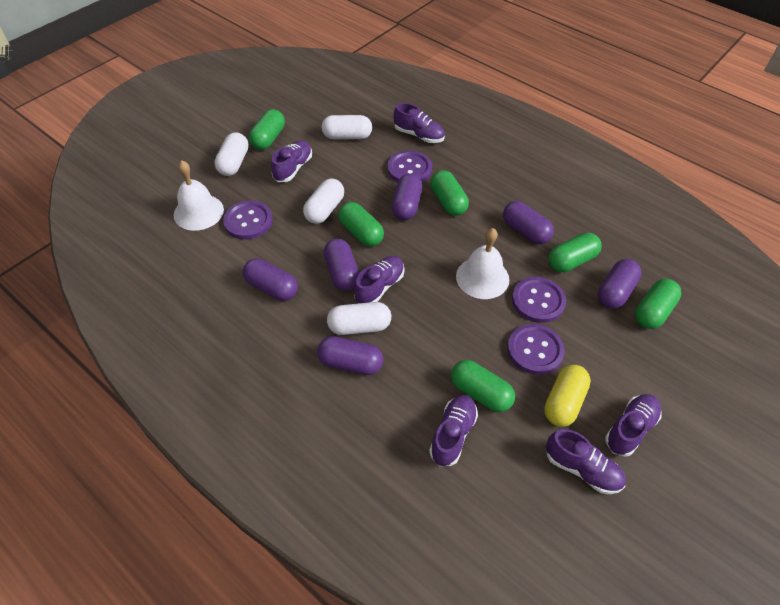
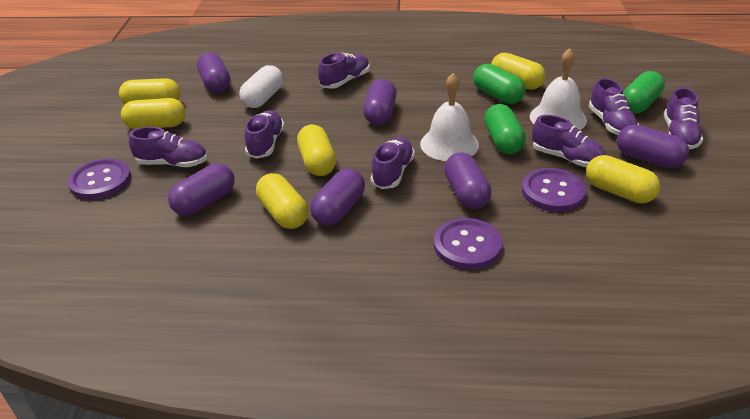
green capsule: [249,109,285,150] [338,202,384,247] [430,170,469,216] [451,360,515,412] [548,233,602,272] [635,279,681,329] = 6 -> [473,64,525,104] [484,104,526,154] [623,71,665,114] = 3
purple button: [223,200,273,240] [387,151,432,182] [507,324,565,375] [512,277,566,323] = 4 -> [68,158,131,200] [434,218,502,270] [522,168,586,212] = 3
purple shoe: [271,140,312,182] [354,256,404,303] [393,103,445,143] [429,395,478,466] [546,429,626,494] [605,394,662,457] = 6 -> [129,127,207,167] [244,110,285,159] [318,53,370,89] [371,137,415,189] [532,115,606,167] [589,78,639,135] [664,87,703,149] = 7
white capsule: [215,132,249,176] [303,178,344,224] [322,115,372,139] [327,302,391,335] = 4 -> [239,65,283,108] = 1
yellow capsule: [544,365,591,427] = 1 -> [119,78,180,104] [121,98,186,129] [256,173,308,229] [297,125,336,176] [491,53,546,90] [586,155,660,203] = 6

